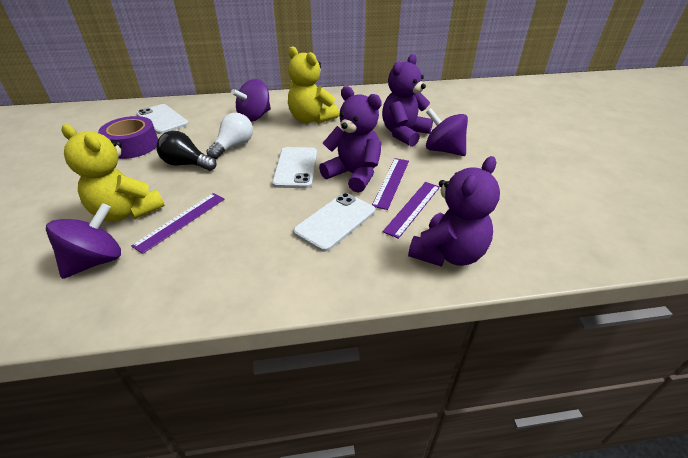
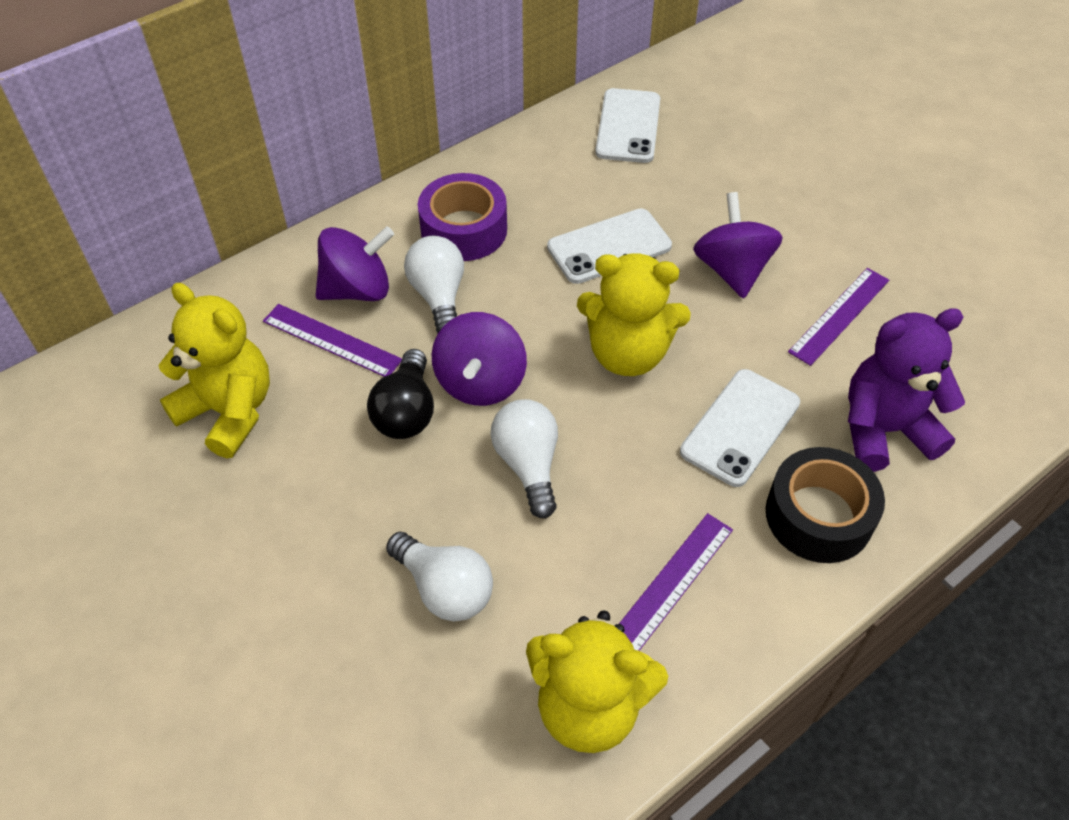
black tape: none = 0 -> [766,447,885,563] = 1
purple teddy bear: [319,86,382,193] [382,54,433,147] [408,156,500,267] = 3 -> [848,308,965,472] = 1
white light bulb: [207,113,253,159] = 1 -> [386,532,493,621] [404,236,464,333] [490,399,558,518] = 3
yellow teddy bear: [62,124,165,222] [288,46,339,124] = 2 -> [158,283,270,458] [526,611,668,753] [577,253,691,376] = 3

